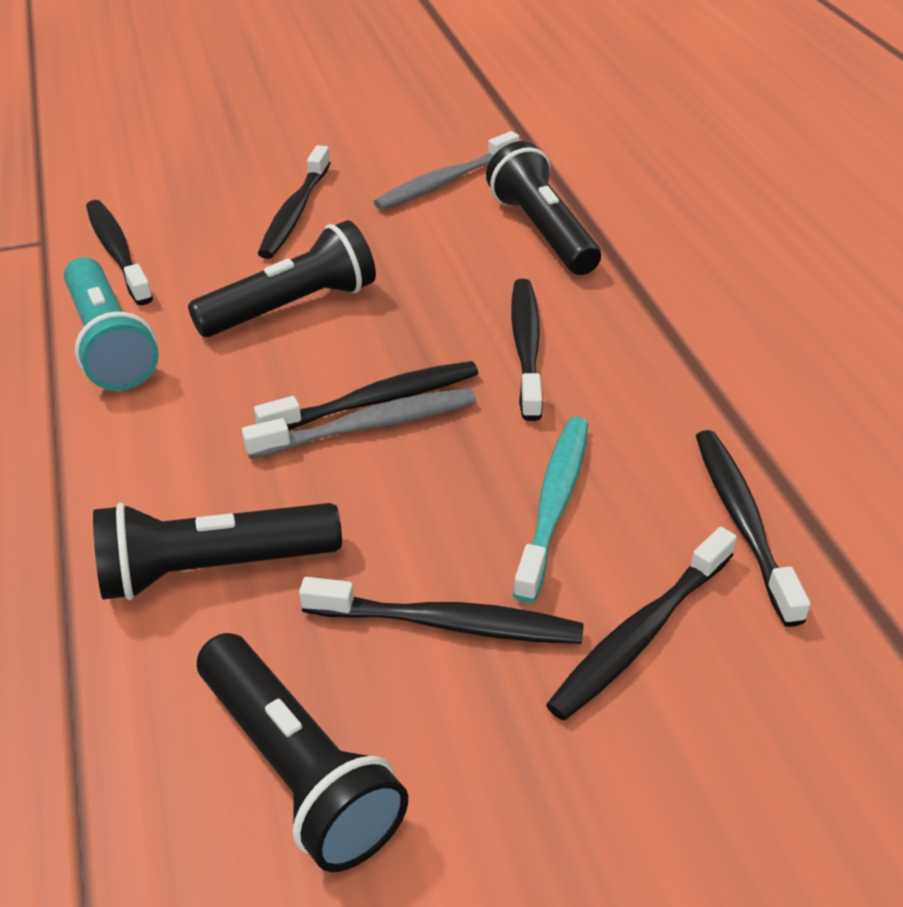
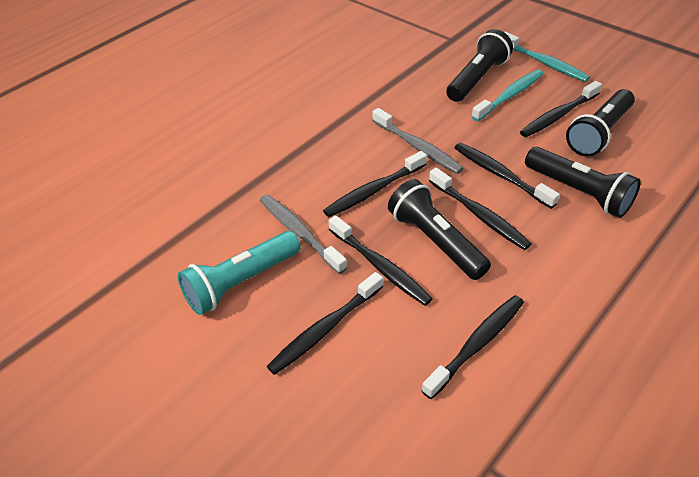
turquoise toothbrush: [513,417,588,603] = 1 -> [471,69,543,121] [504,32,590,82] = 2

